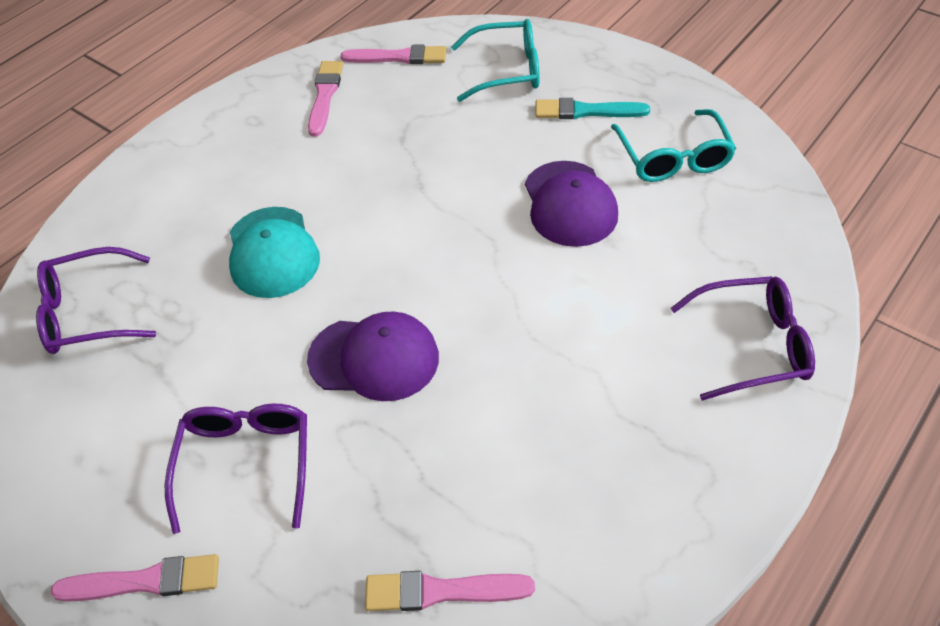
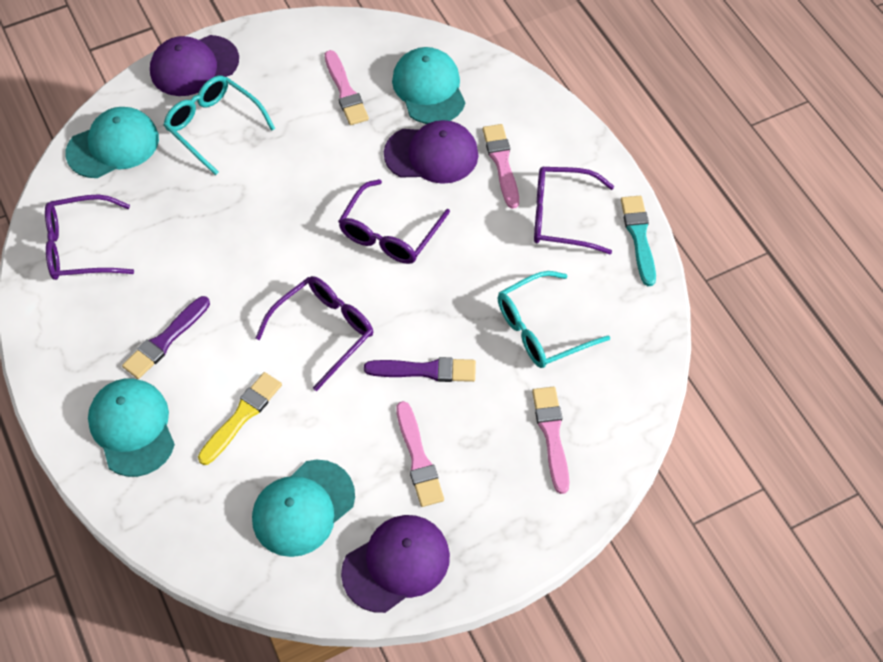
purple brush: none = 0 -> [122,296,210,379] [364,357,476,382] = 2
purple cap: [307,311,439,401] [525,161,618,247] = 2 -> [150,35,239,96] [341,515,450,613] [384,120,478,184] = 3
purple glasses: [36,247,156,354] [165,404,307,534] [671,276,815,401] = 3 -> [45,194,134,280] [255,276,373,391] [338,179,450,264] [534,167,614,254] = 4
turquoise cap: [229,207,320,298] = 1 -> [66,107,159,178] [88,379,175,477] [252,460,355,557] [392,47,465,124] = 4
yellow brush: none = 0 -> [198,372,282,465] = 1

